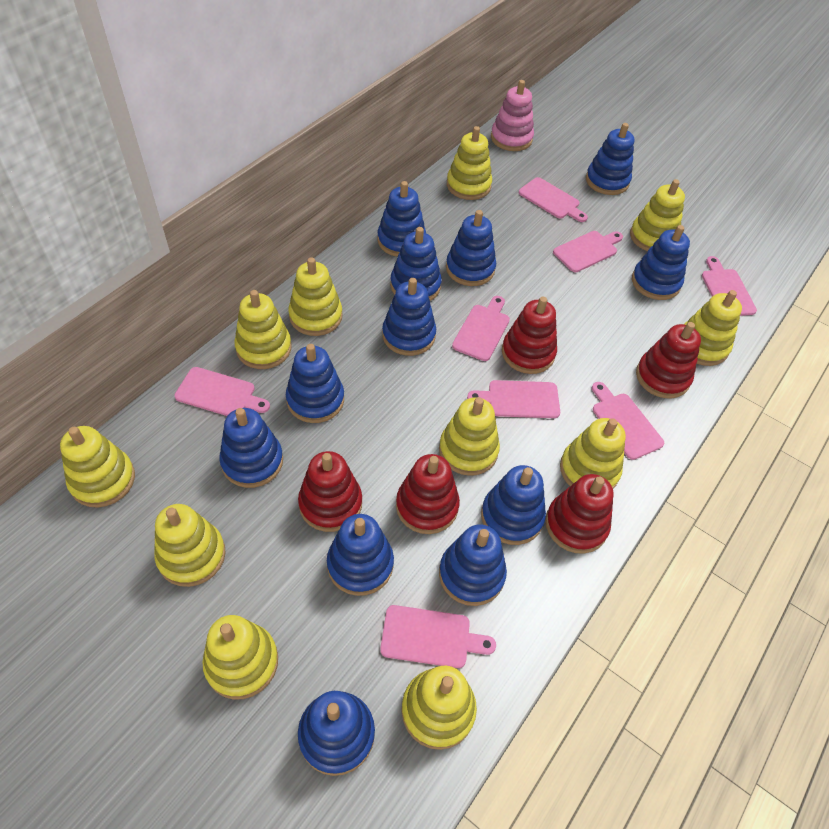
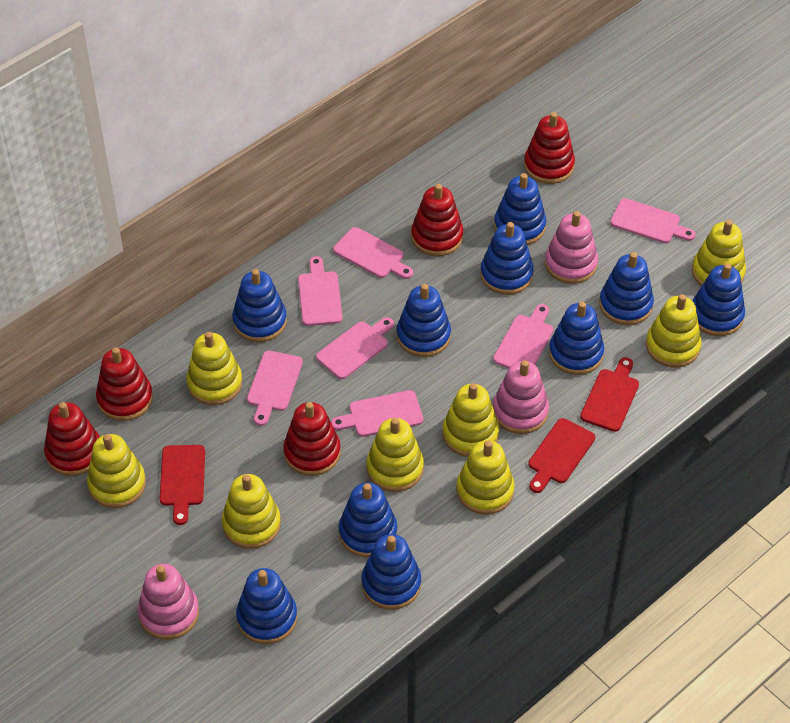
blue stacking toy: [219,408,283,488] [286,344,344,423] [298,691,375,776] [327,514,394,596] [377,181,426,257] [382,278,436,356] [390,227,442,301] [439,524,507,606] [446,210,496,286] [481,465,546,545] [586,123,634,195] [632,225,690,300] = 12 -> [232,269,287,342] [236,568,297,644] [339,483,398,558] [361,534,421,610] [397,284,451,357] [480,222,534,295] [494,173,546,245] [549,301,604,375] [599,252,654,325] [693,263,745,336] = 10
pink cutting board: [175,367,270,416] [380,605,496,668] [452,296,510,361] [467,380,560,418] [519,177,588,222] [553,231,623,272] [592,382,664,460] [702,256,757,316] = 8 -> [247,351,303,426] [298,256,343,326] [316,317,394,379] [331,390,423,437] [333,227,413,279] [493,304,553,368] [610,198,696,243] = 7
pink stacking toy: [491,80,534,151] = 1 -> [138,564,199,640] [493,360,549,434] [545,211,598,284] = 3
red cutting board: none = 0 -> [160,445,205,525] [528,418,595,493] [580,357,639,432] = 3
yellow stacking toy: [60,426,135,507] [154,504,226,587] [202,615,278,700] [234,290,292,369] [288,257,343,336] [401,666,477,750] [439,397,500,476] [447,126,492,200] [560,418,626,489] [630,179,685,251] [684,290,742,366] = 11 -> [87,434,146,508] [186,332,242,405] [222,474,281,549] [366,418,424,492] [442,383,499,457] [456,440,515,515] [646,294,702,368] [692,220,746,286] = 8

